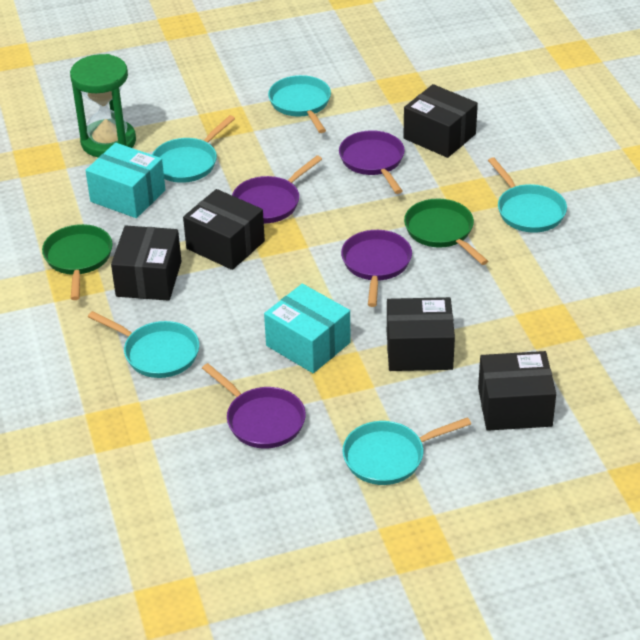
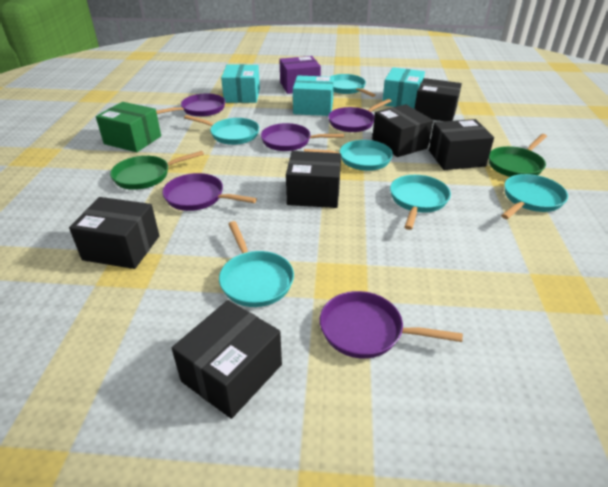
black box: [111,226,182,301] [183,189,265,270] [387,297,455,371] [403,84,478,158] [478,351,556,431] = 5 -> [69,197,160,269] [172,300,282,419] [286,151,341,208] [372,104,433,157] [414,78,462,121] [429,119,494,170] = 6
green box: none = 0 -> [96,102,161,152] = 1
green hourglass: [70,54,136,157] = 1 -> none = 0
purple box: none = 0 -> [279,56,321,94] = 1
purple pan: [202,363,306,448] [232,155,322,223] [339,130,405,194] [341,230,412,307] = 4 -> [156,93,226,117] [162,173,257,211] [261,123,344,151] [320,291,463,358] [328,99,391,132] = 5
turquoise box: [85,143,165,218] [264,284,351,373] = 2 -> [221,64,260,103] [293,75,334,116] [382,67,425,109] = 3
turquoise pan: [88,311,199,378] [152,115,235,183] [268,75,331,133] [342,417,471,485] [488,157,567,233] = 5 -> [184,115,259,145] [219,221,294,307] [304,140,393,171] [330,74,376,97] [390,175,451,230] [501,174,568,219] = 6

